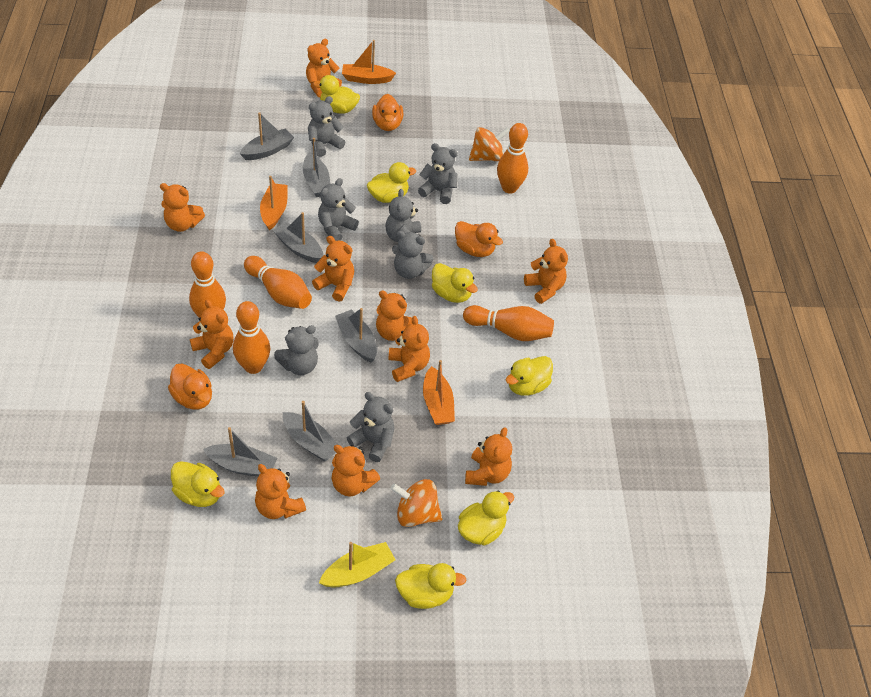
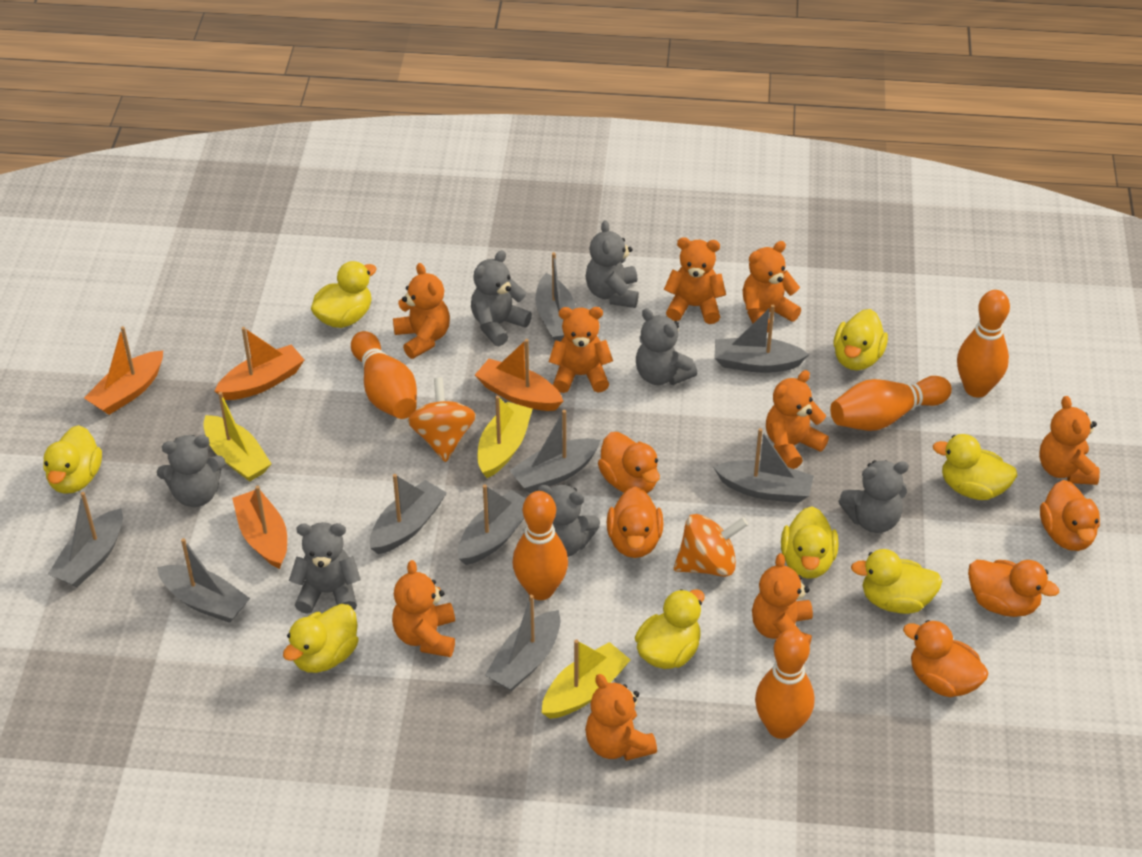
grey boat: [203,427,277,477] [240,112,294,160] [273,212,323,263] [283,401,338,462] [303,138,330,197] [335,308,377,362] = 6 -> [48,492,123,587] [157,538,250,623] [370,474,447,554] [458,485,526,565] [485,595,560,691] [509,410,600,493] [535,252,576,342] [713,428,814,503] [714,305,809,373] = 9
orange boat: [260,176,288,230] [342,40,396,84] [423,360,455,425] = 3 -> [84,326,163,415] [215,327,304,400] [232,485,287,569] [475,339,563,411] = 4
orange duck: [168,363,212,410] [372,94,403,131] [455,221,503,257] = 3 -> [598,432,660,493] [607,486,664,558] [903,620,989,697] [968,560,1059,617] [1040,480,1100,551] = 5
orange teddy bear: [160,183,205,232] [190,299,233,369] [255,464,306,519] [306,39,342,98] [312,236,354,302] [332,445,380,496] [376,291,412,341] [388,316,430,382] [465,427,512,486] [524,239,568,304] = 10 -> [392,560,455,657] [393,263,450,359] [549,307,613,393] [585,674,657,761] [664,237,726,324] [743,241,801,333] [752,553,813,645] [766,370,829,469] [1039,396,1100,485] = 9
yellow boat: [319,542,396,588] = 1 -> [203,392,271,482] [478,396,532,478] [542,639,631,719] = 3
yellow duck: [171,461,225,507] [313,75,360,114] [367,162,416,203] [395,563,467,609] [432,263,478,303] [458,491,514,546] [506,356,553,396] = 7 -> [43,425,102,494] [283,604,358,673] [311,261,377,328] [635,589,704,669] [781,507,838,579] [834,309,888,371] [851,549,942,614] [933,434,1018,500] = 8

